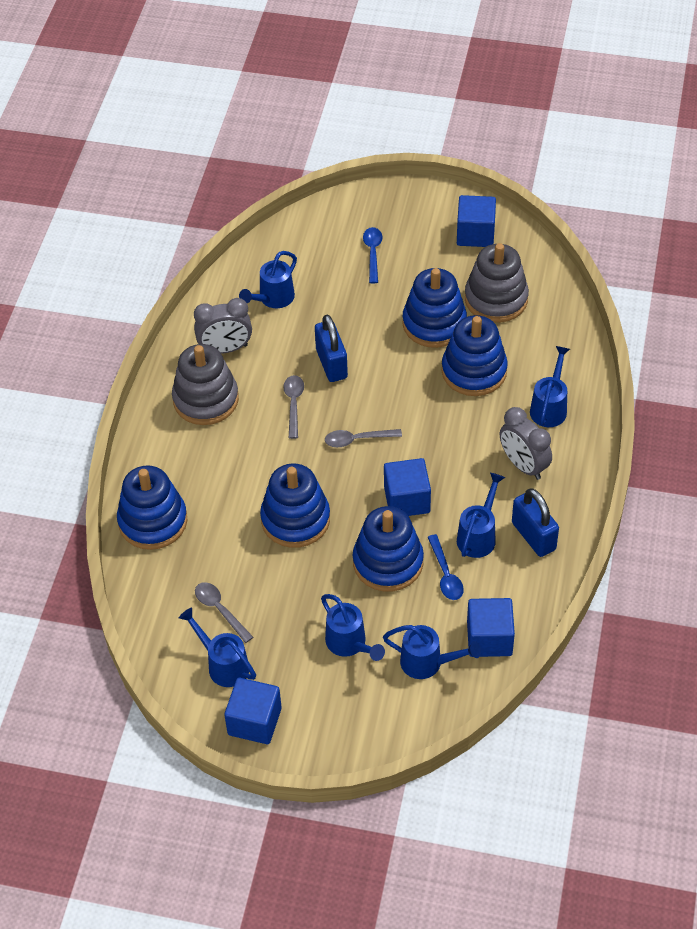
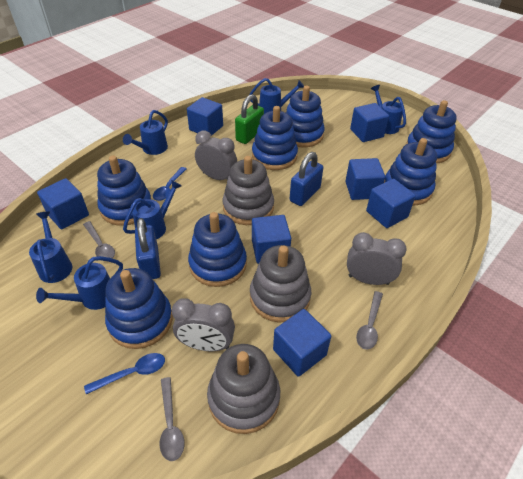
blue cube: [224,678,282,744] [384,458,431,516] [457,195,496,247] [467,598,515,657] = 4 -> [37,178,89,229] [187,97,223,136] [252,215,291,264] [273,309,331,377] [345,158,385,200] [350,103,389,142] [366,179,416,228] = 7
blue stacking toy: [117,465,187,550] [260,463,330,548] [353,506,424,592] [402,268,467,348] [442,315,508,396] = 5 -> [97,155,151,226] [105,268,173,349] [188,212,247,287] [252,106,298,170] [286,85,325,147] [384,138,437,205] [406,100,457,163] = 7
green padlock: none = 0 -> [235,94,264,144] = 1
grey clock: [194,298,252,354] [500,407,552,480] = 2 -> [172,298,235,351] [195,131,237,180] [347,232,407,285] = 3
grey stacking toy: [172,344,239,425] [465,243,529,323] = 2 -> [207,344,280,434] [222,156,274,225] [250,245,311,322] = 3

